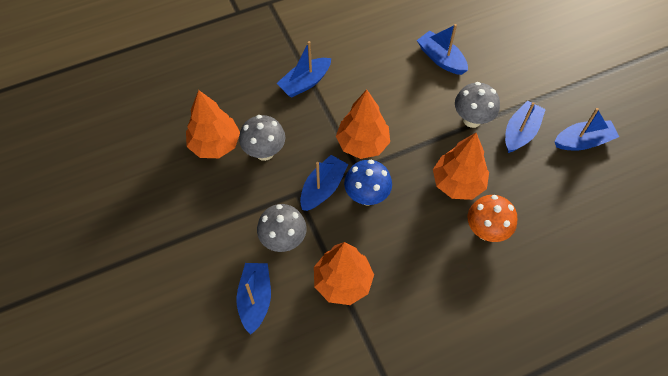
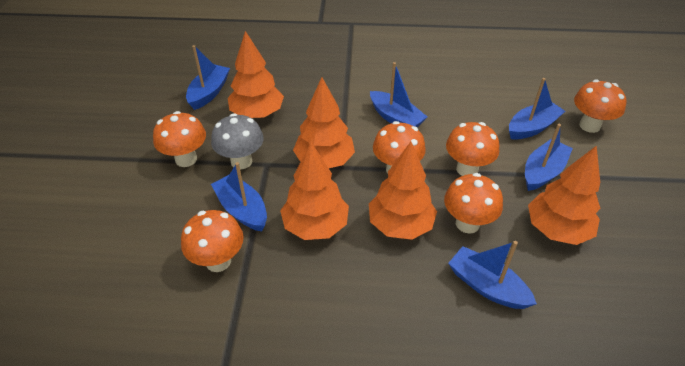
blue mushroom: [344,160,392,205] = 1 -> none = 0
grey mushroom: [239,115,285,161] [257,204,307,252] [455,82,500,128] = 3 -> [211,113,264,169] = 1
orange mushroom: [468,195,517,242] = 1 -> [153,111,206,167] [181,210,244,272] [373,121,426,174] [444,173,503,234] [446,122,499,176] [574,80,626,133] = 6
orange tree: [186,90,240,158] [314,242,374,305] [336,90,390,159] [433,133,489,200] = 4 -> [228,31,284,118] [280,142,349,240] [293,77,355,168] [369,142,437,240] [528,146,601,245] = 5

